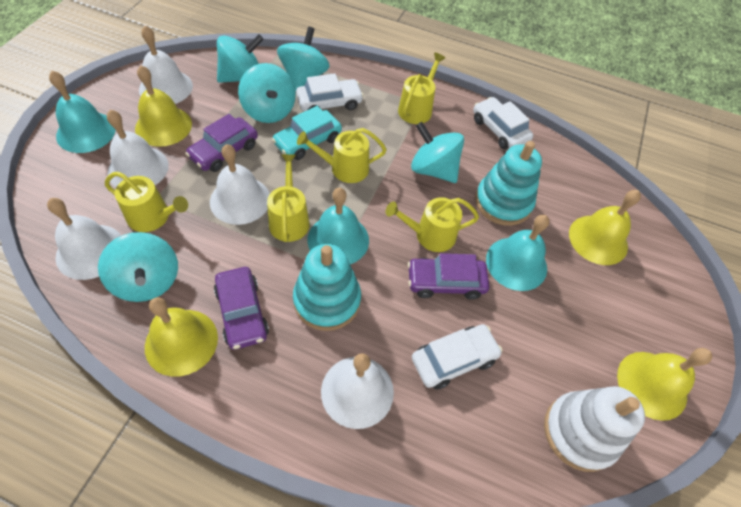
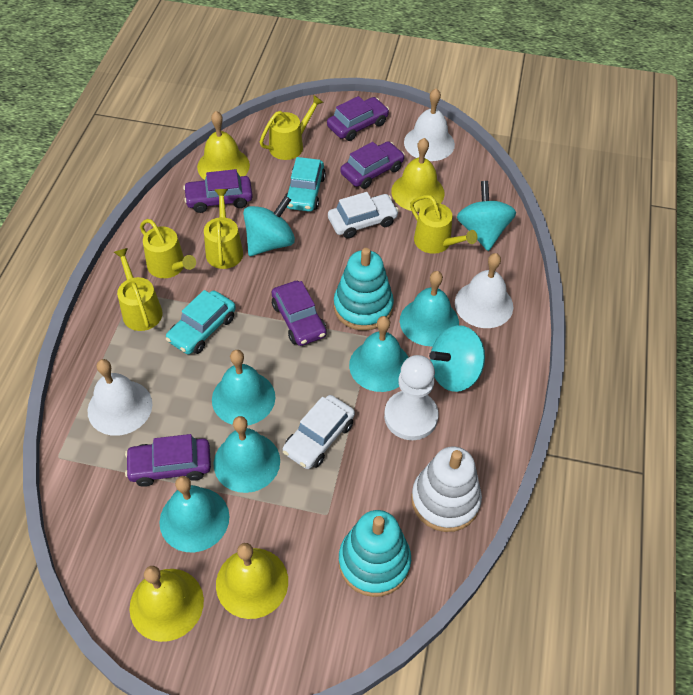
purple car: [185,114,258,172] [214,267,269,350] [408,253,489,300] = 3 -> [125,434,211,487] [183,169,253,213] [272,281,326,346] [327,96,389,141] [340,141,405,189] = 5
turquoise bell: [49,71,116,153] [308,188,369,264] [486,215,549,291] = 3 -> [159,476,229,552] [212,350,276,425] [214,416,280,493] [349,316,409,392] [400,271,459,346] = 5
turquoise car: [272,106,342,160] = 1 -> [166,290,236,354] [285,157,326,212] = 2
turquoise spinning top: [98,232,178,302] [217,34,264,83] [238,63,296,123] [277,27,330,91] [411,122,464,183] = 5 -> [243,196,295,256] [429,325,485,392] [457,181,516,251] = 3
white bell: [47,198,121,280] [107,110,169,187] [139,26,193,104] [210,144,270,225] [321,353,394,429] = 5 -> [87,359,152,436] [404,88,455,161] [455,253,513,328] = 3
white car: [296,73,364,111] [412,324,502,390] [473,97,533,150] = 3 -> [283,395,355,469] [328,192,399,238] = 2
white pawn: none = 0 -> [384,355,438,440] = 1

